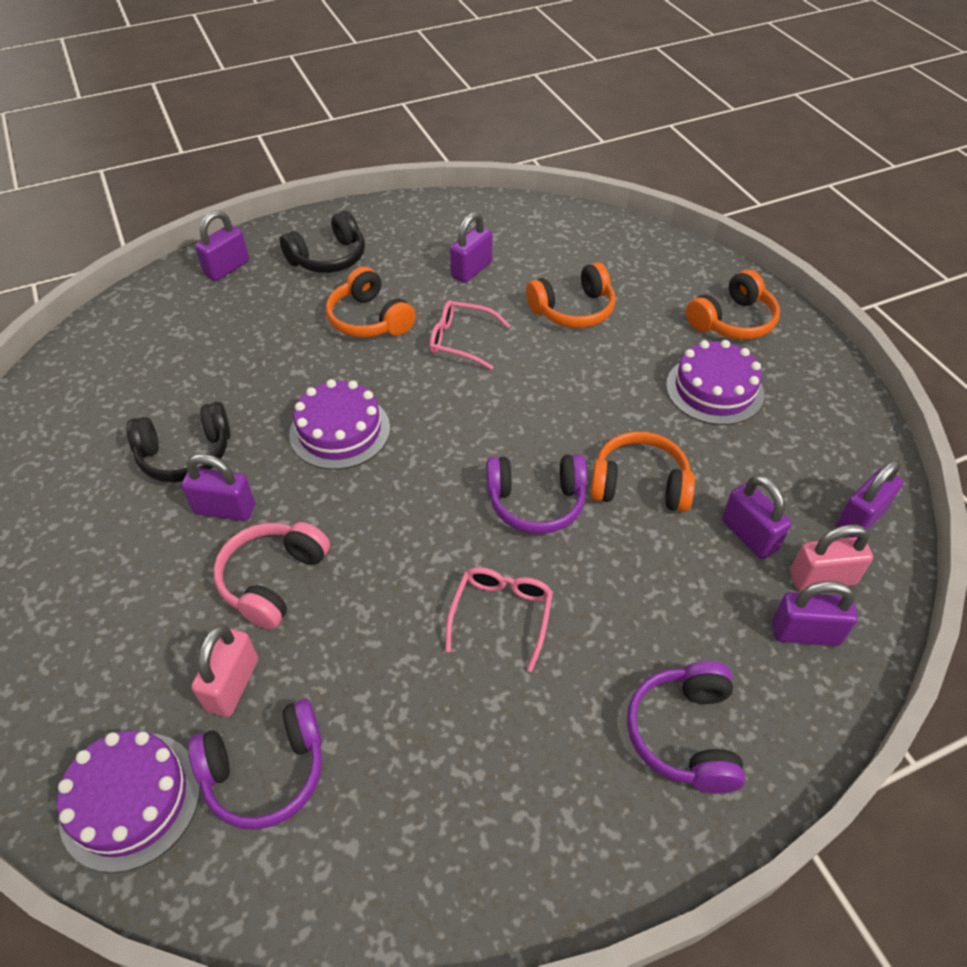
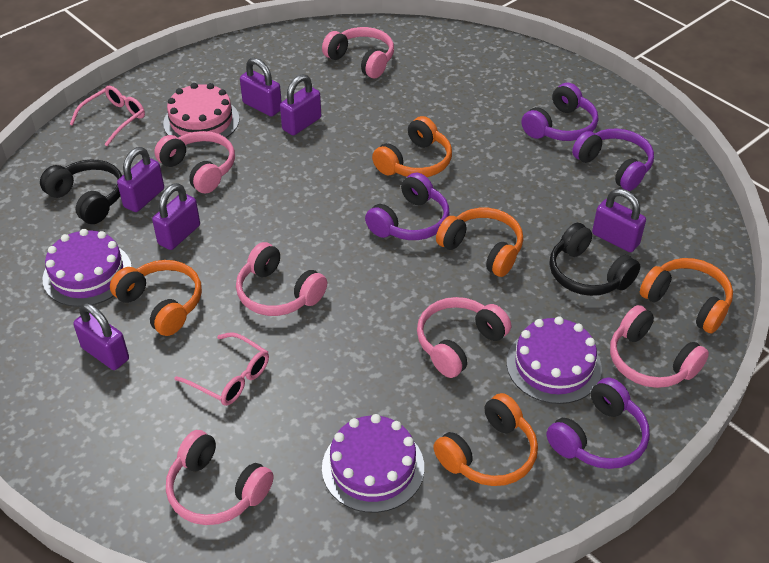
orange headphones: [326,266,416,337] [526,262,616,328] [590,432,695,512] [686,270,780,340] = 4 -> [110,260,202,336] [372,116,452,177] [433,393,538,486] [436,208,523,277] [640,258,733,333] = 5
pink cake: none = 0 -> [163,83,239,146] = 1
pink headphones: [213,522,330,630] = 1 -> [154,131,235,193] [166,430,274,525] [236,242,327,316] [322,27,394,78] [417,297,511,378] [610,305,709,388] = 6
pink padlock: [191,625,258,717] [790,524,873,591] = 2 -> none = 0
purple headphones: [188,699,322,830] [486,454,587,534] [627,661,745,794] = 3 -> [365,172,450,240] [521,83,598,141] [546,377,650,469] [572,128,654,191] = 4

